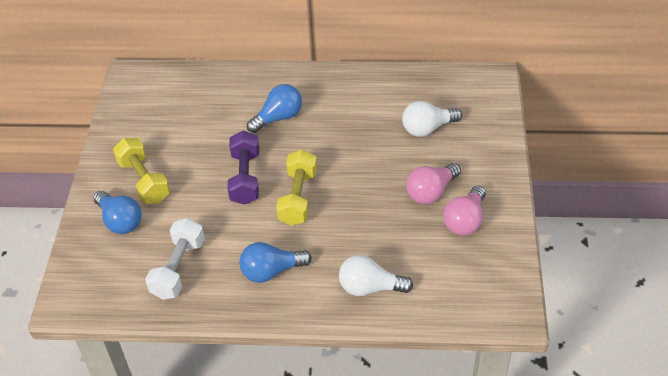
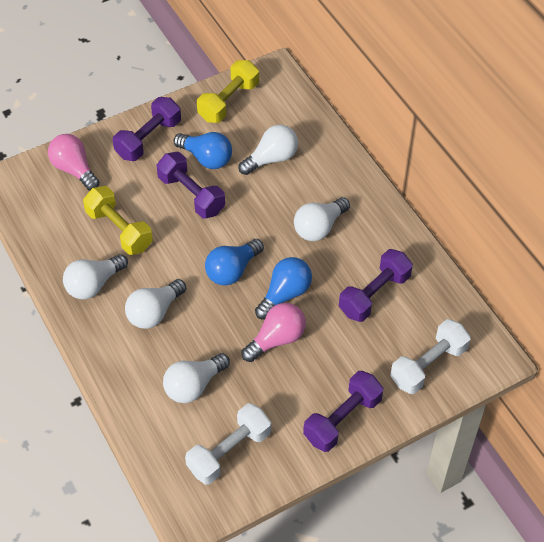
purple dumbbell: [227,131,259,205] = 1 -> [113,97,181,161] [156,152,225,218] [303,371,384,452] [339,249,413,322] = 4
white dumbbell: [145,218,205,300] = 1 -> [185,403,271,485] [390,319,471,394] = 2
white light bulb: [339,255,413,296] [402,101,462,137] = 2 -> [63,254,128,299] [125,279,186,329] [163,353,230,403] [239,125,298,175] [294,197,350,241] = 5

